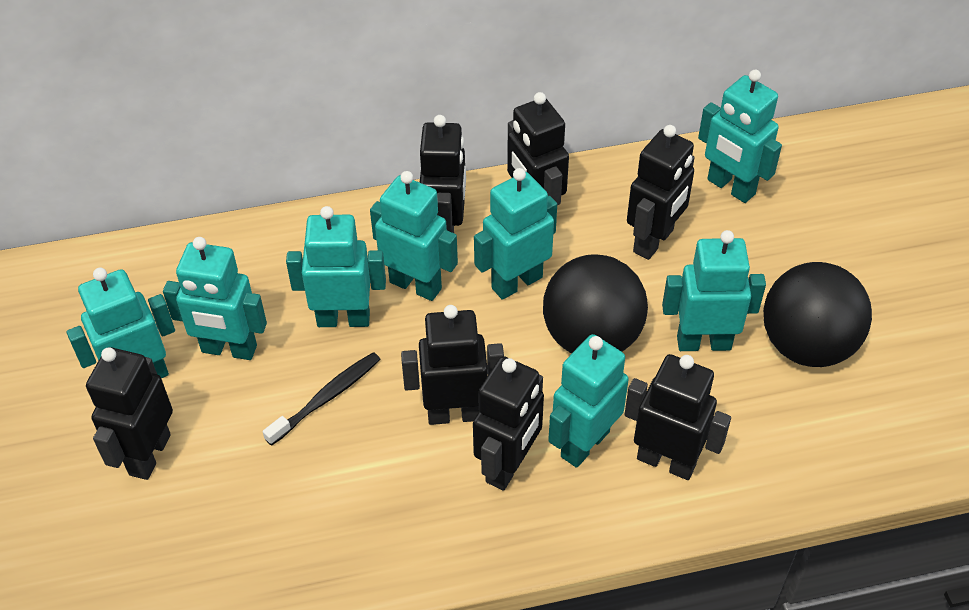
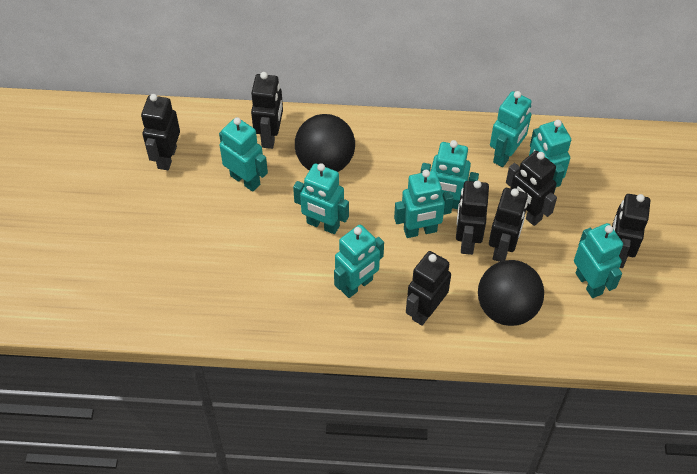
black toothbrush: [263,352,381,446] = 1 -> none = 0

